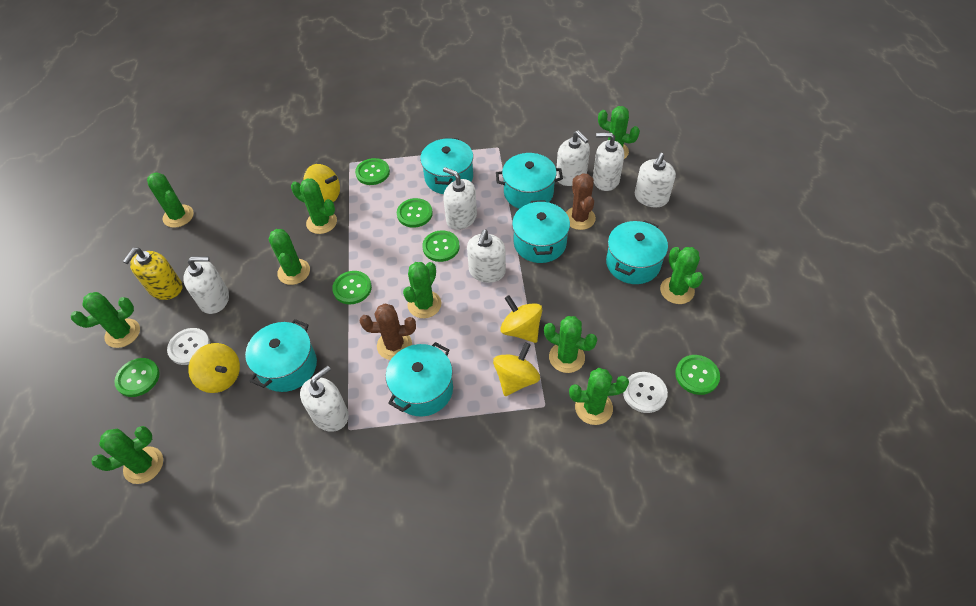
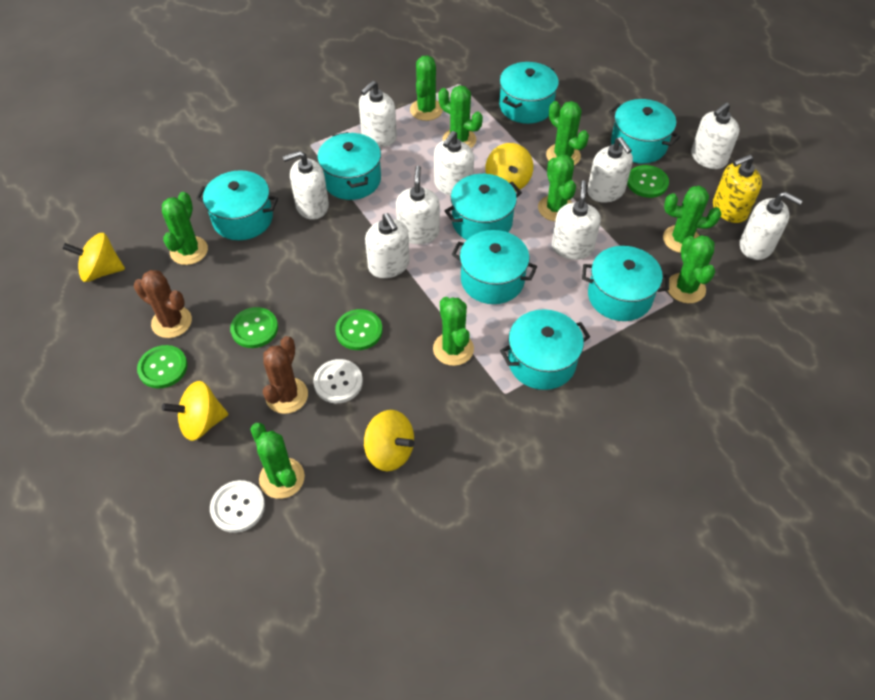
green button: [114,358,160,397] [332,271,372,304] [355,158,390,185] [397,198,433,228] [422,230,460,262] [675,355,720,395] = 6 -> [137,345,188,389] [230,307,278,348] [335,309,382,350] [627,165,669,198] = 4
green cactus: [71,292,140,348] [91,426,163,484] [147,172,194,228] [269,229,310,285] [291,178,337,234] [403,262,441,318] [544,316,597,373] [569,368,629,425] [598,106,640,159] [660,247,703,304] = 10 -> [162,192,208,265] [250,423,305,499] [410,55,443,121] [433,297,474,366] [438,85,483,148] [538,154,576,221] [546,101,589,165] [663,186,721,253] [668,235,715,303] = 9
turquoise pot: [245,319,317,392] [386,342,453,416] [420,138,473,194] [496,153,563,209] [512,200,570,263] [606,220,668,284] = 6 -> [196,170,278,240] [317,132,381,200] [444,174,522,240] [452,230,537,304] [499,62,559,124] [500,309,590,390] [582,246,669,321] [609,99,680,164] = 8
white soap dispenser: [183,256,229,314] [300,366,349,432] [443,167,477,230] [467,230,506,283] [556,130,590,186] [593,132,624,191] [635,153,676,207] = 7 -> [283,151,329,220] [359,81,397,147] [365,213,410,278] [396,165,440,244] [434,131,474,196] [552,181,601,260] [587,137,633,203] [691,102,739,169] [740,192,803,260] = 9

